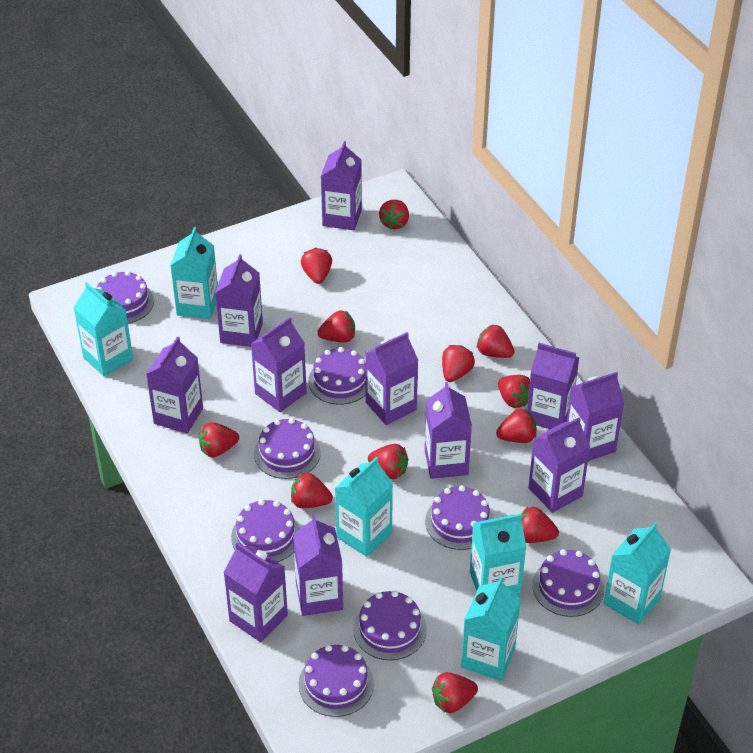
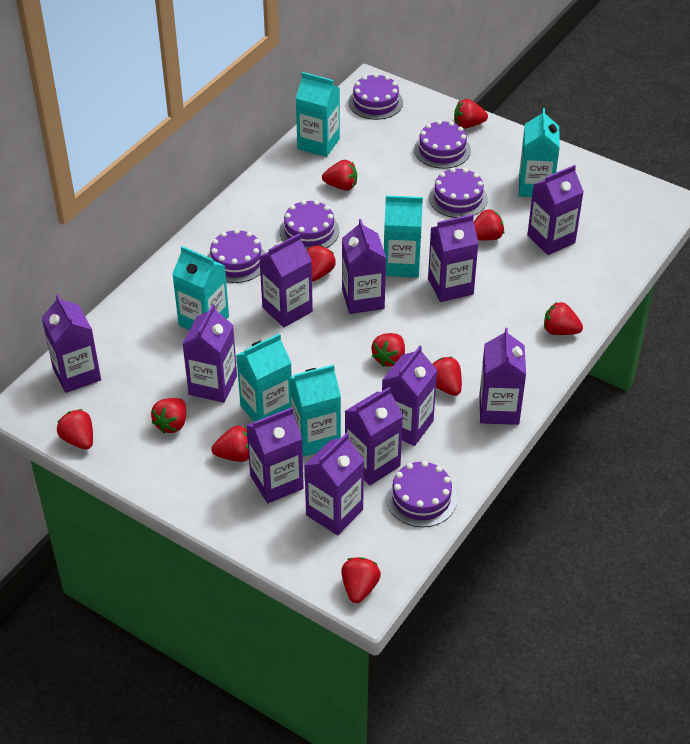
purple cake: [97,271,154,324] [231,499,300,562] [254,418,321,479] [299,645,374,717] [308,347,366,405] [353,591,427,660] [425,485,494,550] [532,549,604,617] = 8 -> [207,229,265,283] [279,200,339,250] [349,73,403,120] [386,461,457,527] [414,120,471,169] [429,168,488,218] = 6
red strawberry: [199,422,239,457] [291,473,333,508] [301,248,332,284] [317,310,355,343] [368,444,409,479] [379,200,409,230] [432,672,478,713] [442,345,475,382] [477,324,514,358] [496,409,537,443] [498,375,530,408] [521,507,559,543] = 12 -> [57,409,93,449] [151,398,186,433] [211,426,249,462] [307,245,336,282] [322,160,357,191] [341,557,381,603] [372,333,405,367] [432,357,462,396] [454,99,488,129] [474,209,504,240] [544,302,583,335] = 11

